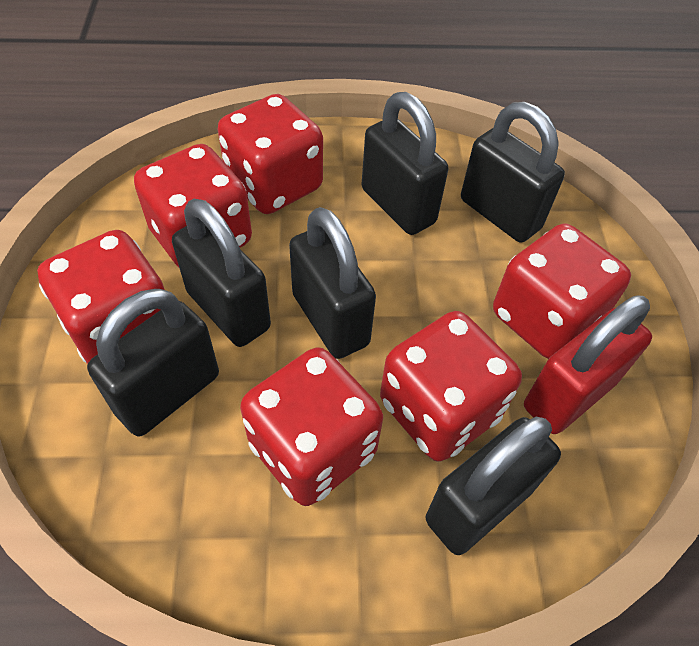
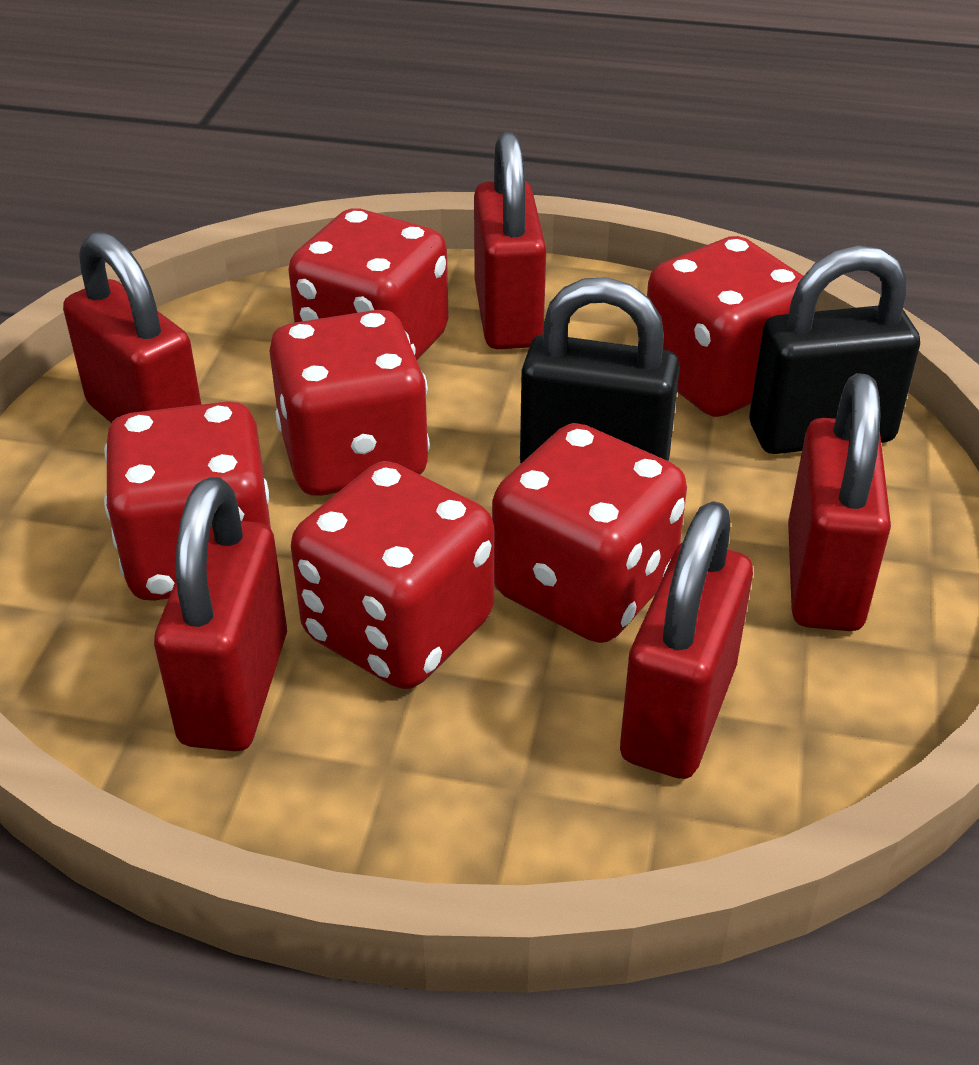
black padlock: [87,289,219,436] [172,199,271,347] [289,207,376,359] [361,92,448,235] [426,417,561,555] [461,102,565,242] = 6 -> [520,277,680,463] [750,245,920,454] = 2
red padlock: [524,295,652,434] = 1 -> [63,231,201,423] [154,477,287,751] [474,132,546,349] [620,501,753,779] [788,373,891,631] = 5

